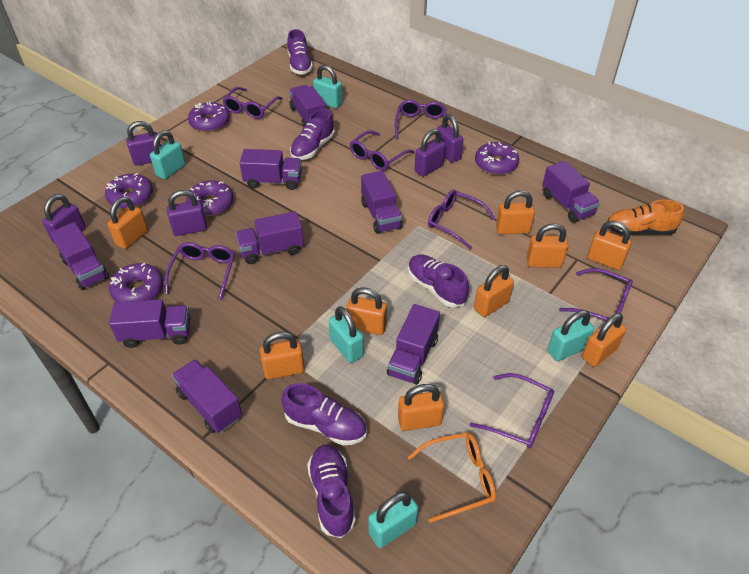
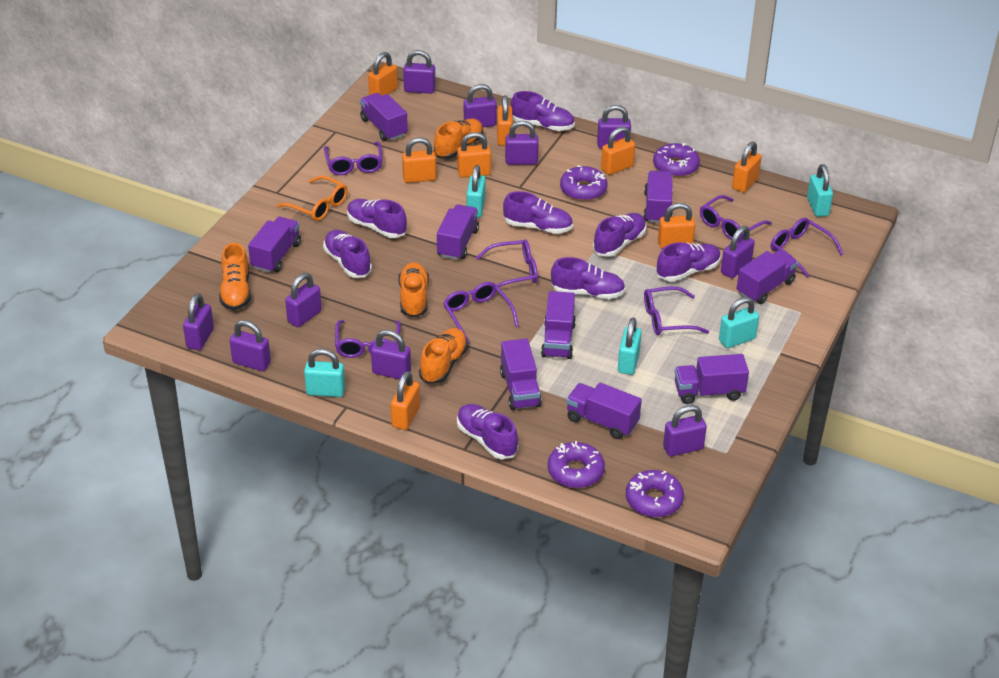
orange padlock: [107,197,148,249] [260,332,305,379] [346,287,387,335] [398,384,444,431] [474,265,514,317] [496,190,535,234] [526,223,568,268] [582,313,626,367] [587,221,632,270] = 9 -> [368,52,398,96] [391,371,420,430] [402,137,436,183] [457,132,491,178] [497,95,513,146] [601,127,635,175] [658,203,696,249] [732,141,762,193] = 8
orange shoe: [607,199,684,235] = 1 -> [219,243,251,310] [398,262,429,318] [419,328,468,384] [434,119,483,159] = 4
purple donut: [105,173,153,209] [109,263,163,302] [186,180,233,216] [188,101,230,132] [475,142,519,175] = 5 -> [548,441,605,488] [560,165,608,201] [626,470,684,517] [653,143,700,177] = 4
purple padlock: [42,194,86,243] [126,121,161,166] [167,190,207,236] [414,129,446,177] [437,114,463,163] = 5 -> [183,294,214,350] [229,320,271,371] [285,273,322,327] [371,330,411,379] [403,50,435,94] [464,84,497,127] [505,121,539,165] [597,105,631,149] [663,405,707,456] [721,226,755,278] = 10
purple shoe: [281,383,367,445] [287,29,313,75] [290,109,335,160] [307,445,356,538] [408,255,469,307] = 5 -> [323,230,372,278] [347,199,407,238] [457,404,518,459] [503,191,573,234] [511,91,575,131] [551,257,625,299] [593,213,646,257] [657,242,721,281] = 8

